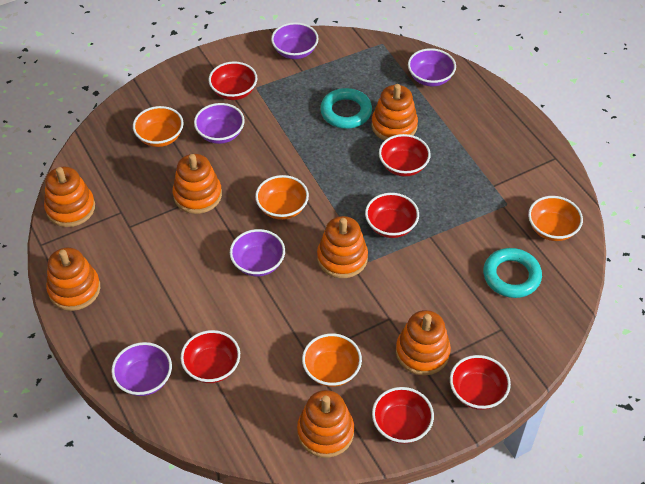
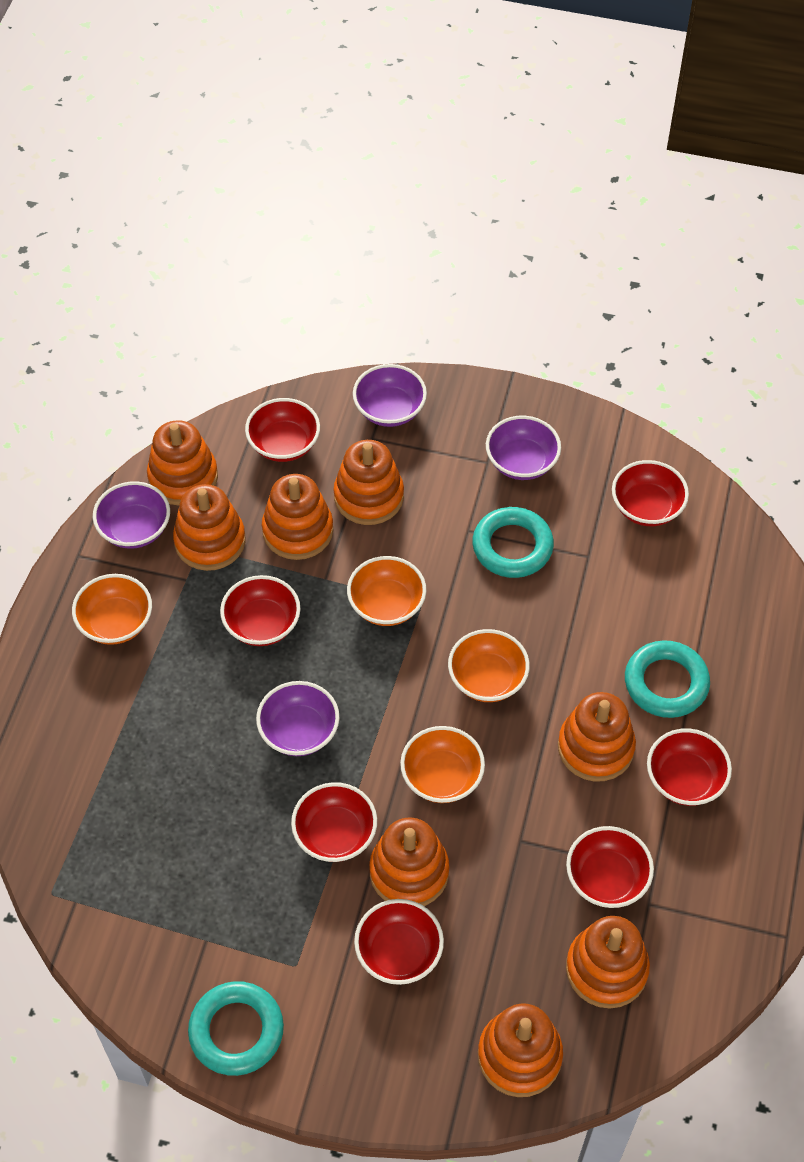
orange stacking toy: [44,167,95,227] [46,247,100,311] [173,154,222,214] [297,390,354,458] [317,216,368,278] [371,84,418,141] [396,310,451,376] = 7 -> [147,420,218,506] [173,484,246,571] [262,474,333,560] [333,440,404,525] [369,817,450,906] [478,1004,563,1097] [558,692,636,782] [566,916,650,1009] = 8
purple bowl: [111,342,172,396] [194,103,245,144] [230,229,285,276] [271,22,319,59] [408,48,456,86] = 5 -> [93,481,170,549] [256,681,339,756] [353,364,427,427] [486,416,561,480] = 4
red bowl: [181,330,240,383] [208,61,257,100] [365,193,419,238] [372,387,434,444] [379,134,431,176] [450,355,511,410] = 6 -> [220,575,300,646] [245,398,320,462] [291,782,377,862] [354,899,444,985] [566,826,654,908] [612,460,689,526] [647,728,732,806] = 7
turquoise ring: [320,88,372,129] [483,248,542,298] = 2 -> [188,981,284,1076] [472,507,554,578] [625,640,710,718] = 3

